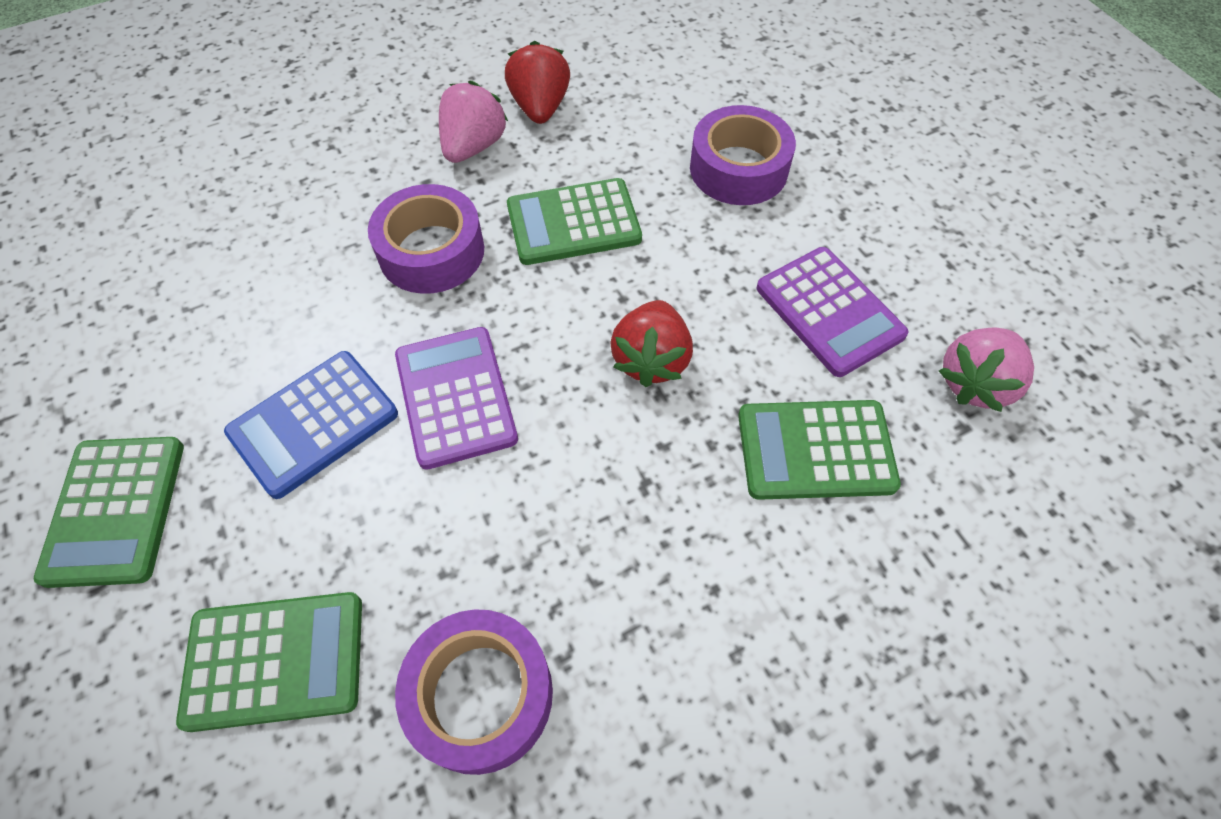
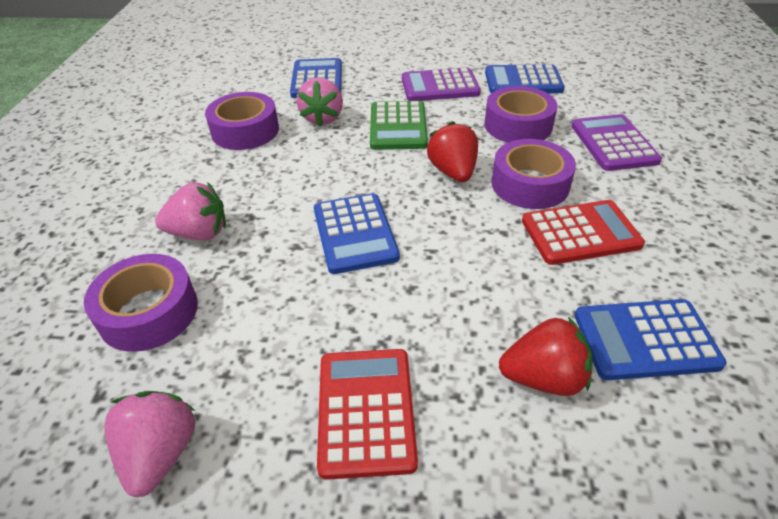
blue calculator: [224,351,398,499] = 1 -> [290,58,342,98] [314,193,400,274] [485,64,565,93] [575,299,727,380] = 4
green calculator: [34,437,184,588] [176,592,362,732] [507,178,642,265] [738,400,901,500] = 4 -> [370,101,428,150] = 1
pink strawberry: [439,81,508,163] [939,327,1034,412] = 2 -> [104,391,196,498] [155,182,226,240] [296,77,343,126] = 3
purple tape: [368,184,484,294] [395,609,553,775] [690,105,796,205] = 3 -> [84,254,198,352] [205,92,279,150] [484,86,557,142] [491,139,576,209] = 4
red calculator: none = 0 -> [317,349,418,480] [522,200,645,265] = 2

